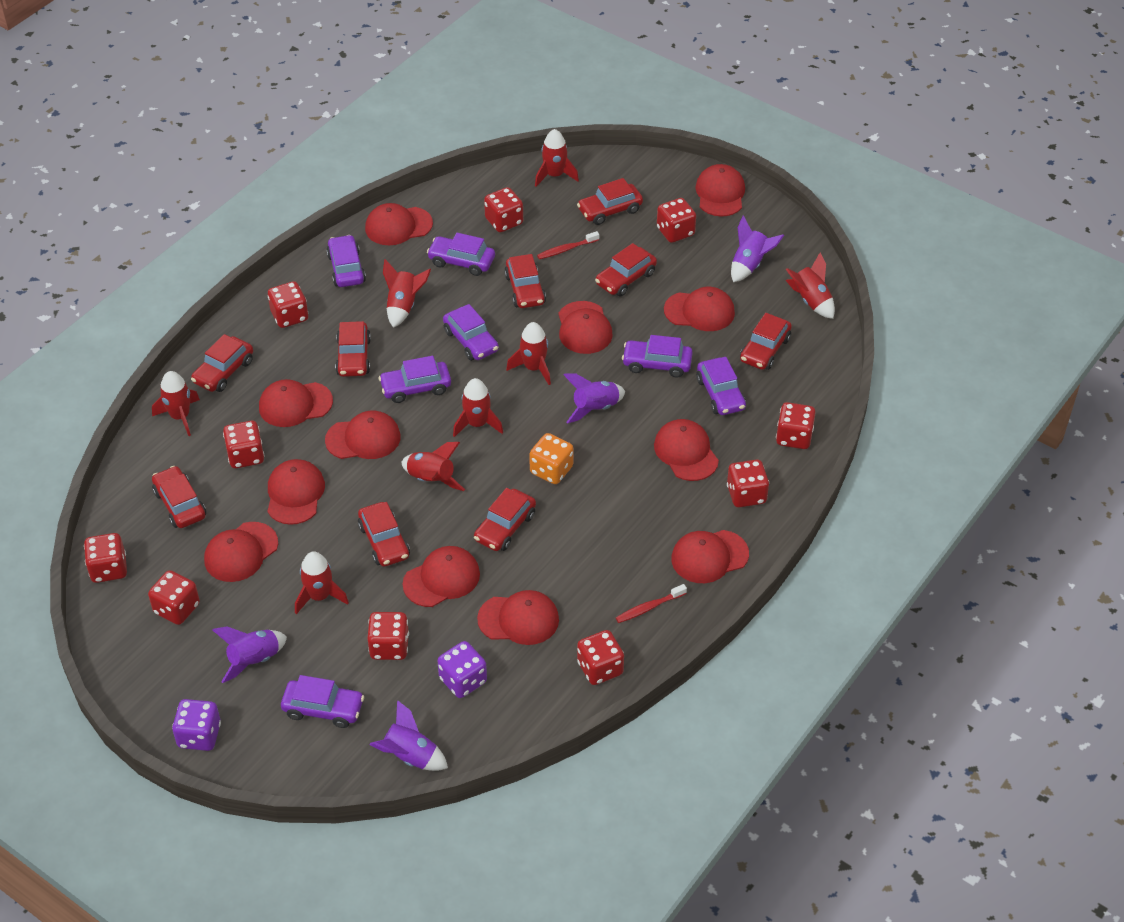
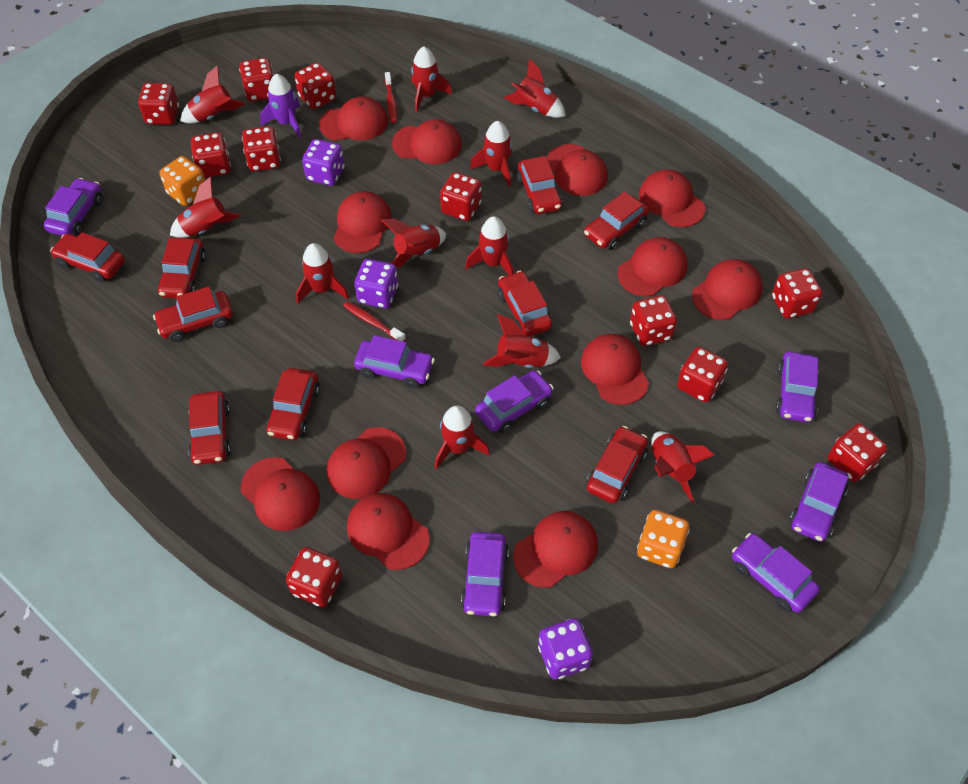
orange dice: [529,433,574,484] = 1 -> [159,156,206,206] [637,510,689,568] = 2
purple dice: [172,699,221,751] [438,641,487,698] = 2 -> [302,139,345,186] [354,259,398,308] [538,618,593,680] = 3
purple rocket: [212,626,287,683] [369,700,448,771] [563,373,625,423] [731,215,784,282] = 4 -> [260,73,302,138] = 1
red dice: [84,533,127,583] [148,570,200,625] [223,421,264,468] [268,281,308,328] [367,612,409,660] [484,187,523,232] [577,630,624,685] [657,198,696,243] [727,460,769,507] [776,402,816,449] = 10 -> [138,83,179,125] [191,132,231,178] [239,58,274,102] [242,126,281,171] [286,547,342,607] [295,62,336,109] [440,172,482,221] [630,295,677,346] [677,347,728,402] [772,268,822,318] [828,423,887,482] = 11
red rocket: [152,371,200,436] [295,551,349,614] [383,259,431,328] [402,442,465,491] [453,378,503,437] [506,322,551,385] [535,129,579,187] [786,253,835,319] = 8 -> [170,177,241,238] [180,65,246,123] [296,243,349,304] [381,219,446,268] [411,46,452,112] [435,405,490,470] [465,216,514,275] [470,121,512,187] [482,314,561,368] [504,59,566,118] [651,431,714,502] = 11

